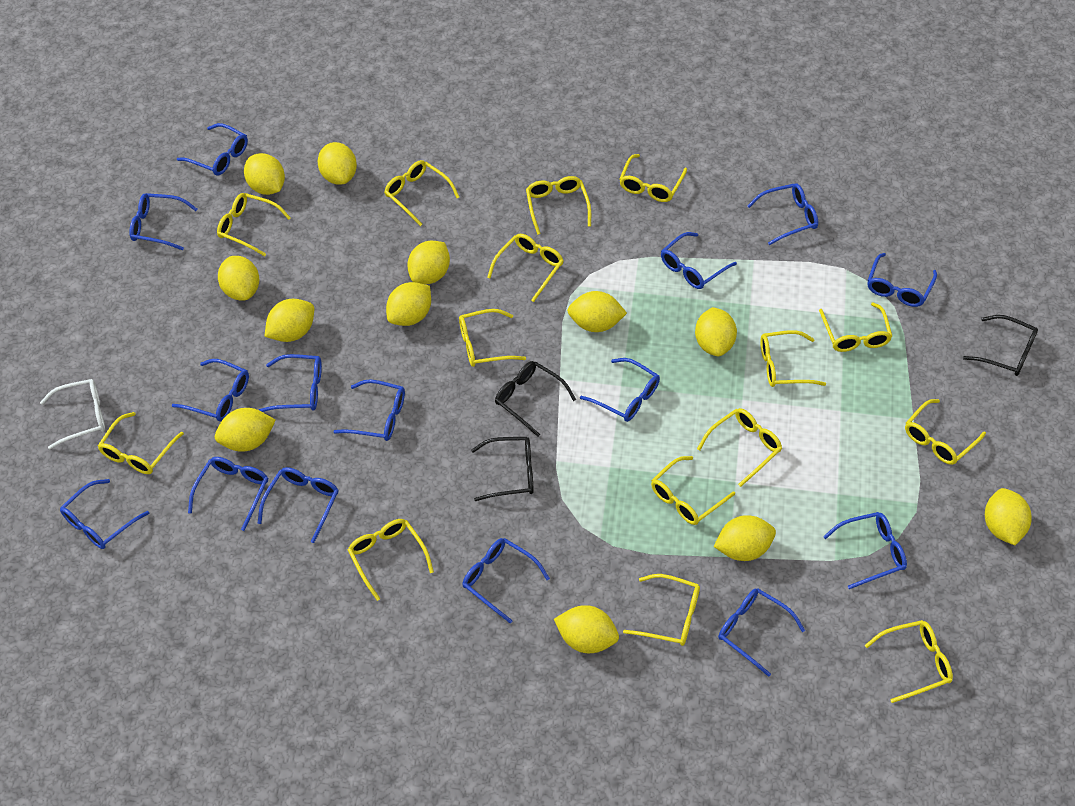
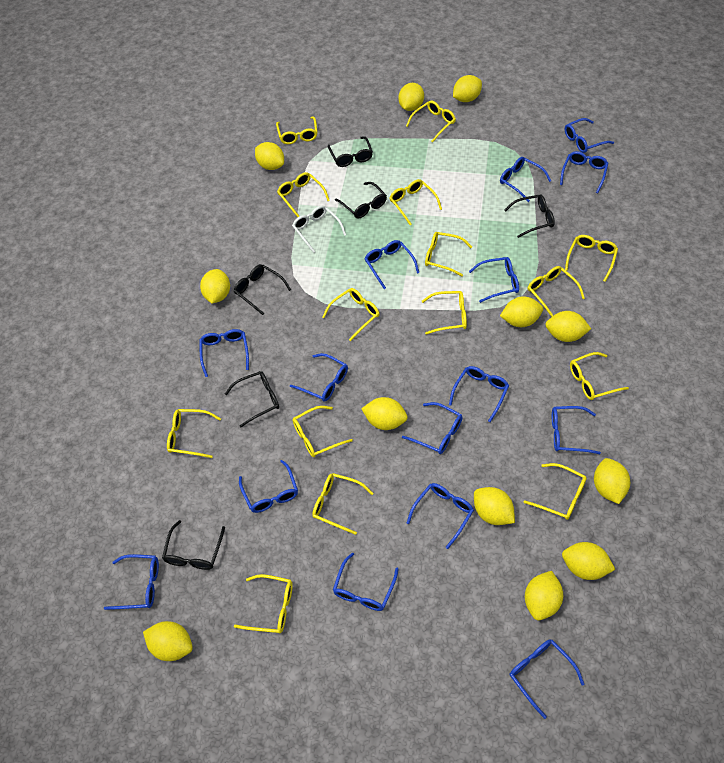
black glasses: [471,437,534,501] [495,361,576,437] [963,315,1038,376] = 3 -> [162,520,225,570] [225,371,279,427] [234,264,291,315] [328,136,373,167] [335,182,387,219] [505,194,555,238] = 6

